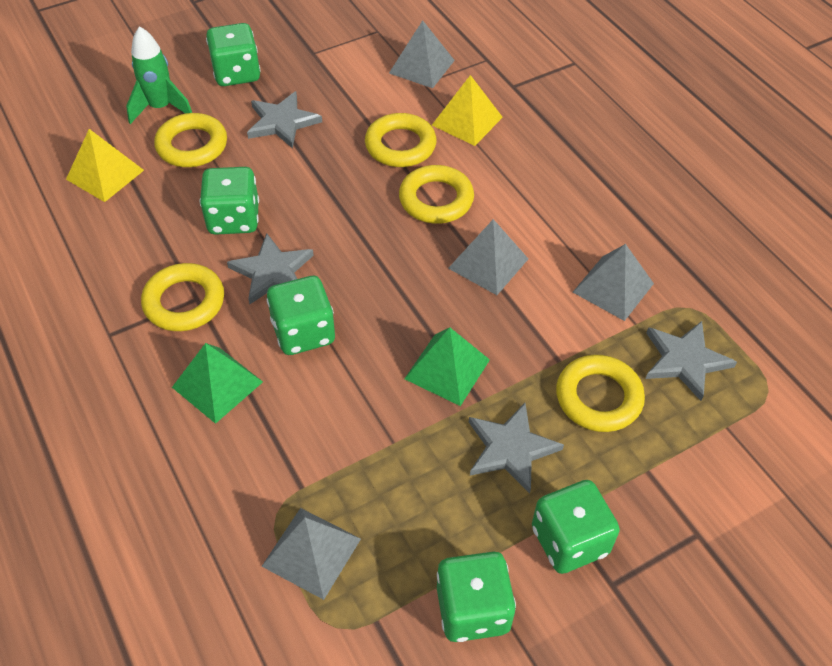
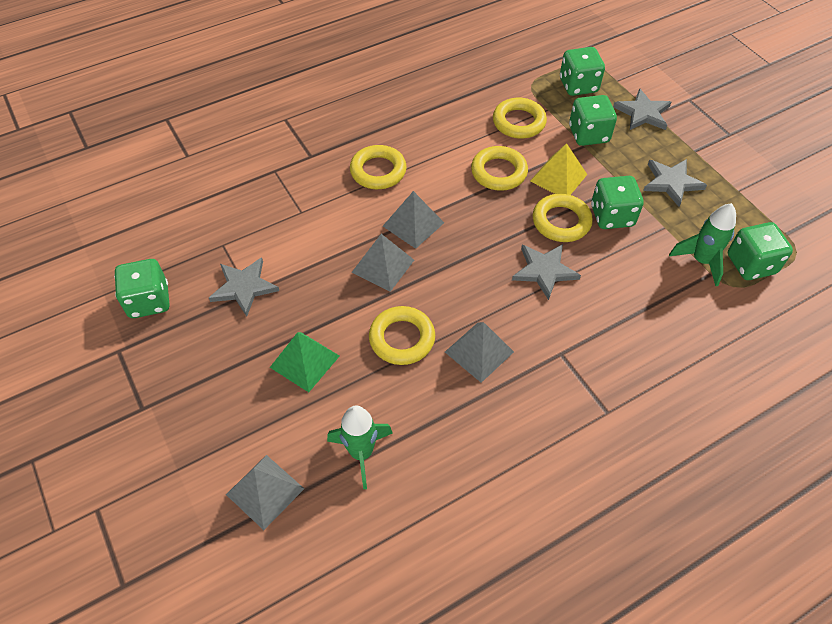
green pyramid: [172,343,263,424] [404,327,490,406] = 2 -> [270,332,339,392] = 1
green rocket: [126,26,192,124] = 1 -> [327,406,393,489] [669,203,736,286] = 2
yellow pyramid: [66,129,144,202] [432,75,503,146] = 2 -> [530,143,587,195] = 1

